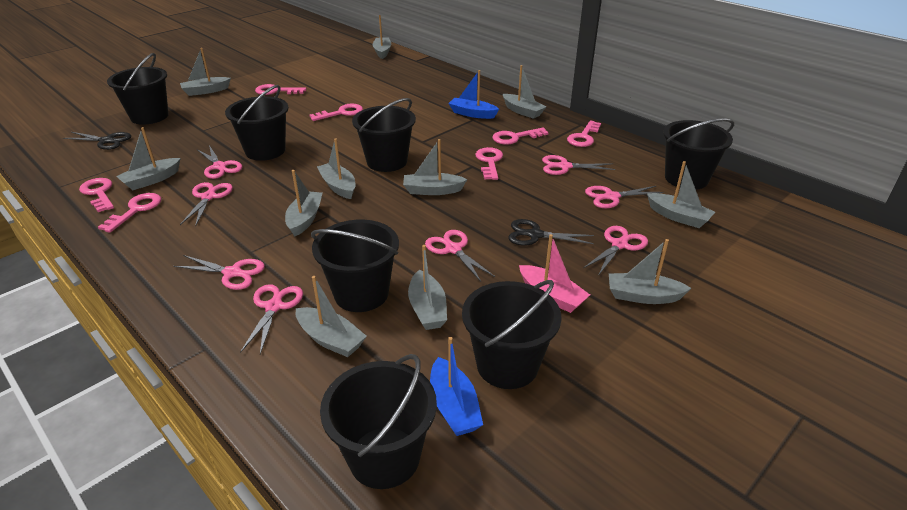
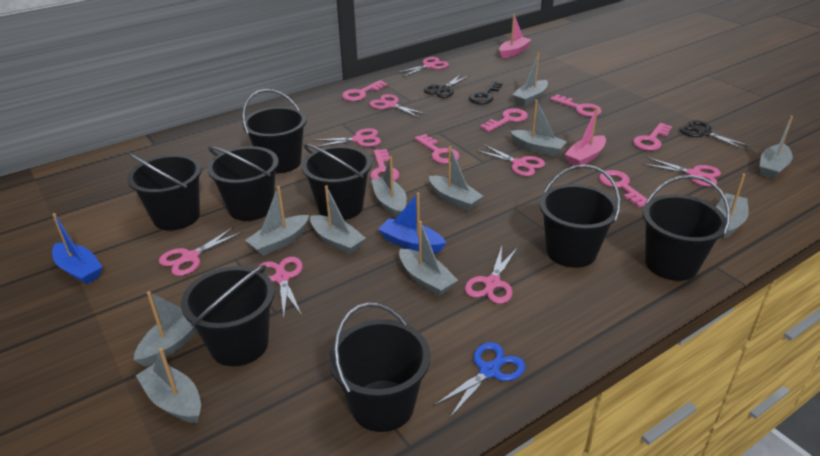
black bucket: [107,53,169,125] [225,85,289,161] [311,220,399,312] [320,354,437,489] [352,98,416,172] [462,280,561,389] [663,118,734,190] = 7 -> [127,153,202,231] [181,265,275,366] [207,146,279,221] [242,89,307,173] [301,144,372,220] [329,302,431,432] [539,165,620,268] [643,175,730,281] = 8
black key: none = 0 -> [469,81,503,104] = 1
blue scissors: none = 0 -> [433,342,526,419] = 1
pink boat: [519,234,590,313] = 1 -> [499,14,532,58] [565,107,606,166] = 2

